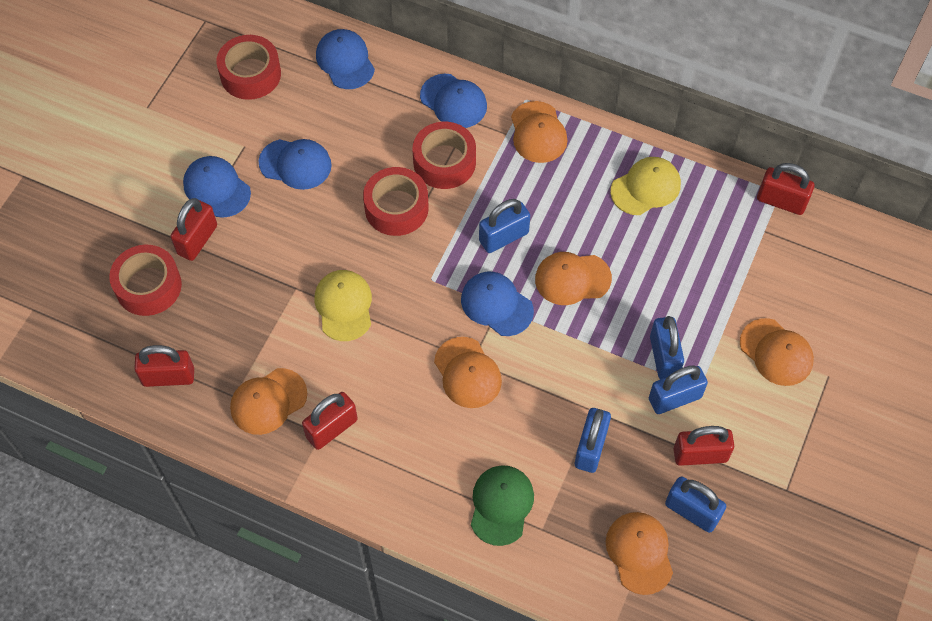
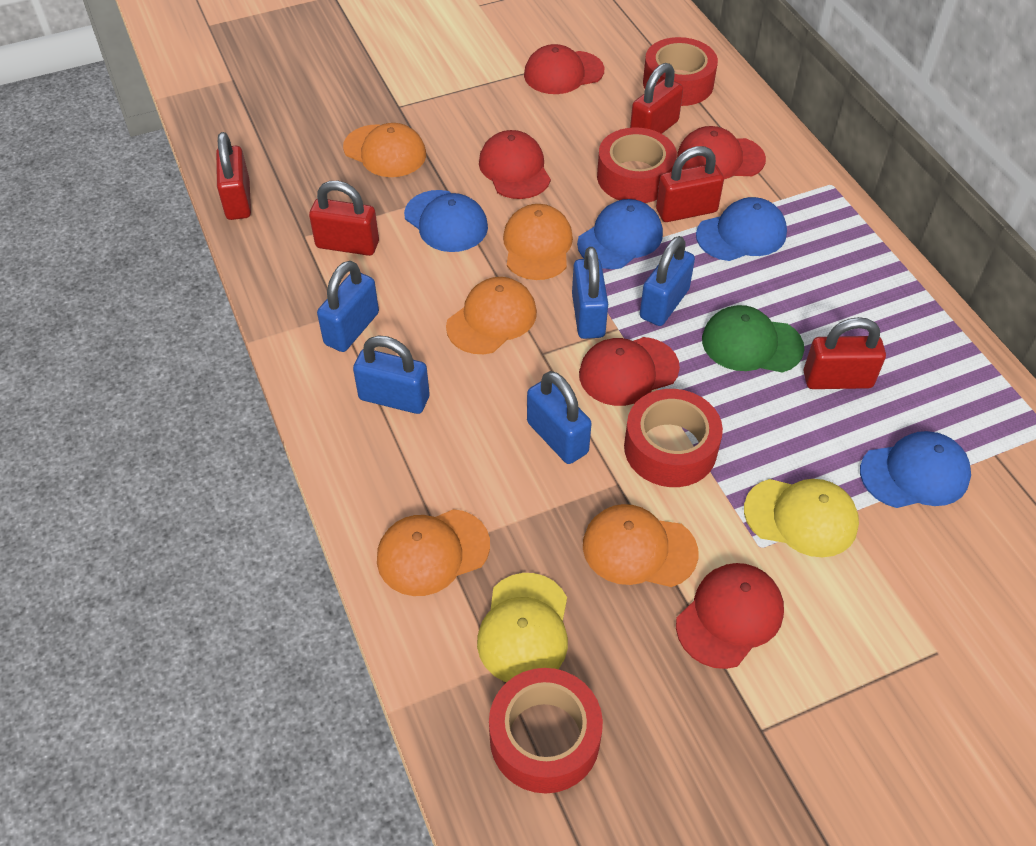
blue cap: [183,156,251,218] [259,139,332,190] [316,29,375,89] [420,74,487,128] [461,272,534,336] = 5 -> [404,190,488,252] [577,199,663,269] [696,197,787,261] [860,431,971,508] = 4
orange cap: [230,368,307,435] [434,337,502,408] [511,101,567,163] [535,252,612,305] [606,512,673,595] [740,318,814,386] = 6 -> [343,123,426,177] [377,509,490,596] [446,277,537,354] [503,204,573,280] [583,504,698,587] = 5
red cap: none = 0 -> [479,130,551,199] [524,44,604,94] [579,337,680,406] [676,563,784,669] [677,126,766,179] = 5

